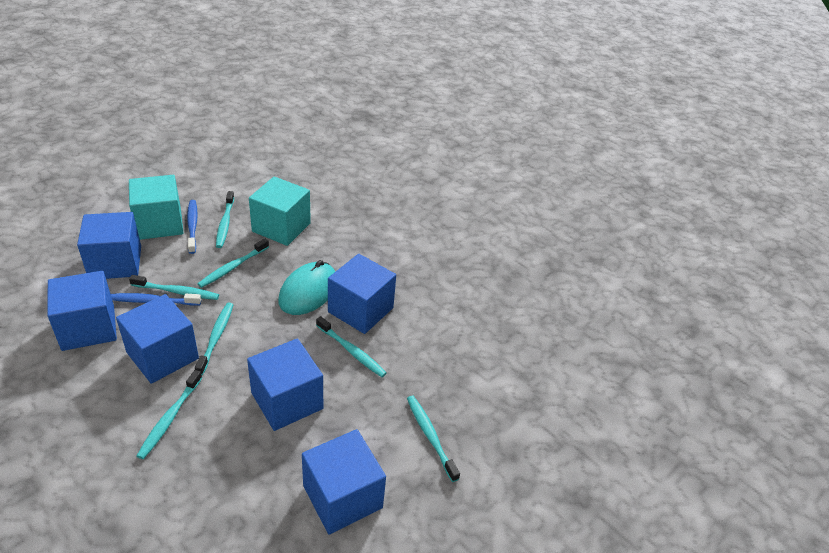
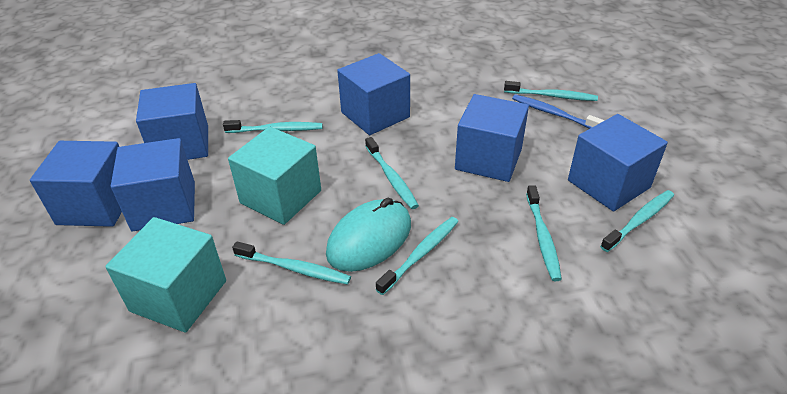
blue toothbrush: [111,293,201,305] [187,200,198,254] = 2 -> [512,94,605,129] = 1

